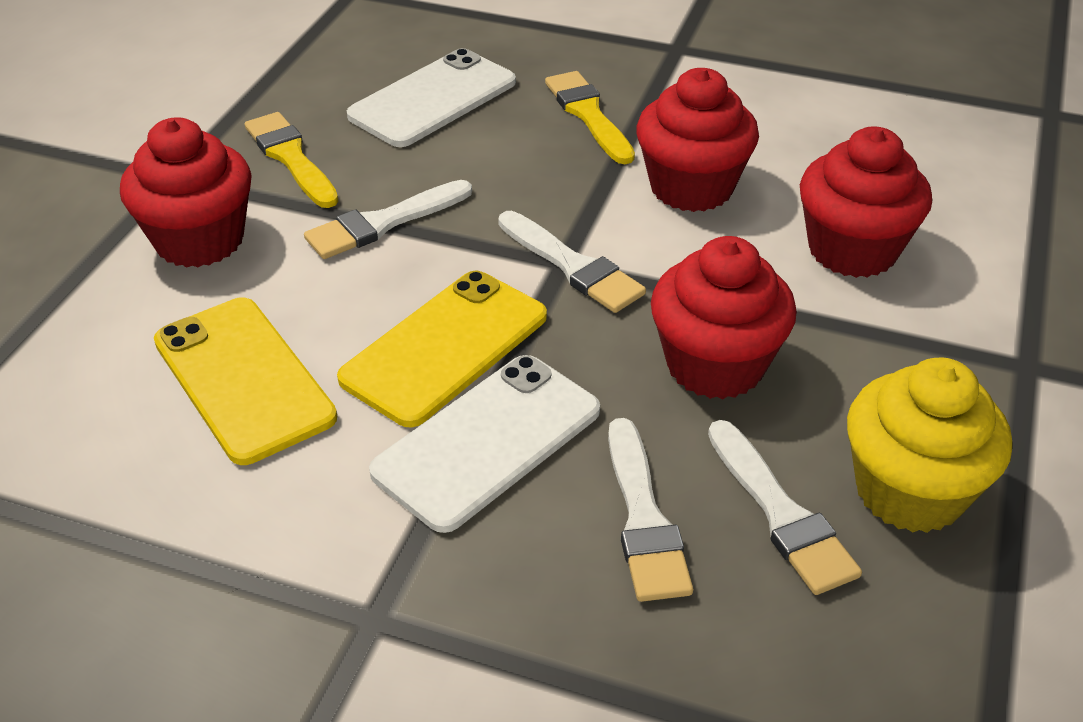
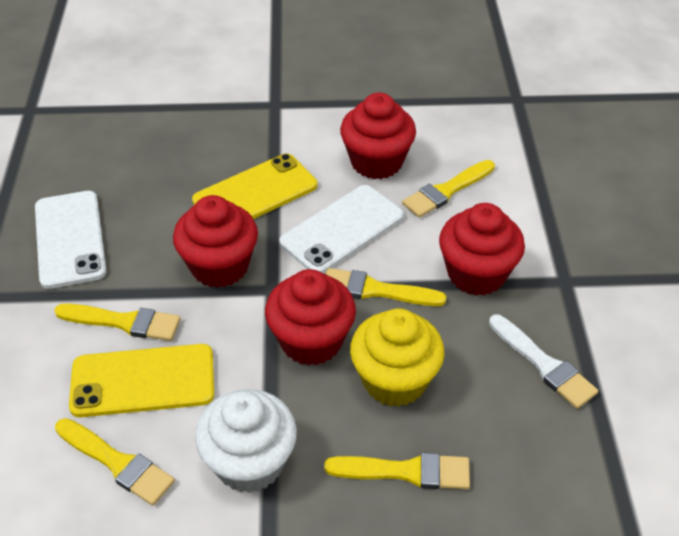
white brush: [304,180,472,259] [498,211,646,313] [608,418,693,602] [708,420,862,595] = 4 -> [489,314,598,409] = 1
white cupcake: none = 0 -> [195,389,297,493] = 1
yellow brush: [245,112,339,208] [545,71,635,164] = 2 -> [54,303,180,341] [55,418,175,506] [324,453,470,489] [326,268,446,306] [402,160,495,218] = 5

